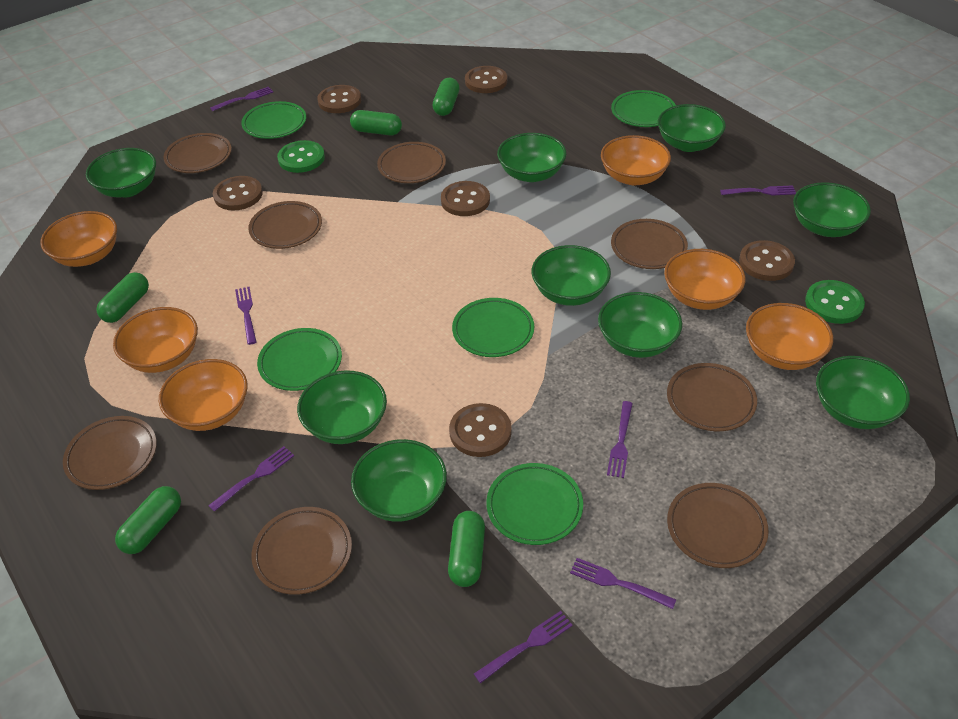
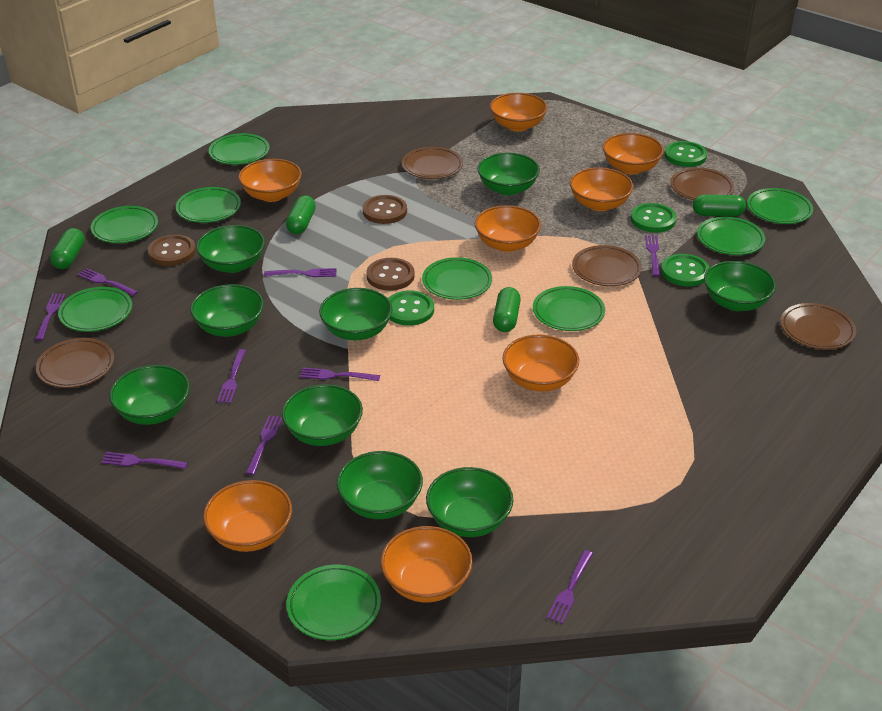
brown button: [213,176,263,210] [317,85,361,113] [441,181,490,216] [449,403,512,457] [465,66,507,93] [739,240,795,281] = 6 -> [148,234,196,266] [363,195,407,224] [366,258,415,291] = 3
brown plate: [63,416,157,490] [164,133,232,173] [248,201,322,249] [252,507,352,595] [377,142,446,183] [611,219,688,269] [667,363,757,431] [667,483,768,568] = 8 -> [36,338,114,388] [402,147,463,179] [572,245,642,286] [670,168,734,200] [780,303,856,349] = 5
green button: [277,140,325,173] [805,280,865,324] = 2 -> [388,290,434,326] [630,203,677,232] [661,254,710,286] [664,141,707,167] = 4
green capsule: [96,272,149,323] [115,486,181,554] [350,110,402,135] [433,78,460,116] [448,511,485,587] = 5 -> [50,228,85,269] [286,196,316,234] [493,287,521,332] [693,195,746,216] = 4
green plate: [241,101,306,139] [257,328,342,391] [452,298,534,357] [486,463,583,545] [611,90,676,127] = 5 -> [58,287,132,332] [91,206,158,243] [176,187,241,223] [209,133,270,165] [286,564,381,640] [422,257,492,300] [533,286,605,331] [697,217,765,255] [747,188,813,224] = 9
orange bowl: [40,211,117,267] [113,307,198,373] [159,359,248,431] [601,135,671,185] [664,249,746,310] [746,303,833,370] = 6 -> [203,480,292,552] [238,159,302,202] [381,526,473,602] [475,205,541,252] [490,93,548,132] [502,334,579,392] [570,167,634,211] [603,133,664,174] = 8
purple fork: [208,446,294,512] [210,87,273,111] [235,287,256,345] [474,611,573,683] [570,558,676,609] [607,401,633,478] [720,185,796,196] = 7 -> [35,294,65,341] [78,268,138,296] [101,452,188,469] [217,349,246,403] [246,415,282,475] [264,268,336,277] [300,367,380,381] [547,550,593,624] [645,235,660,276] = 9

